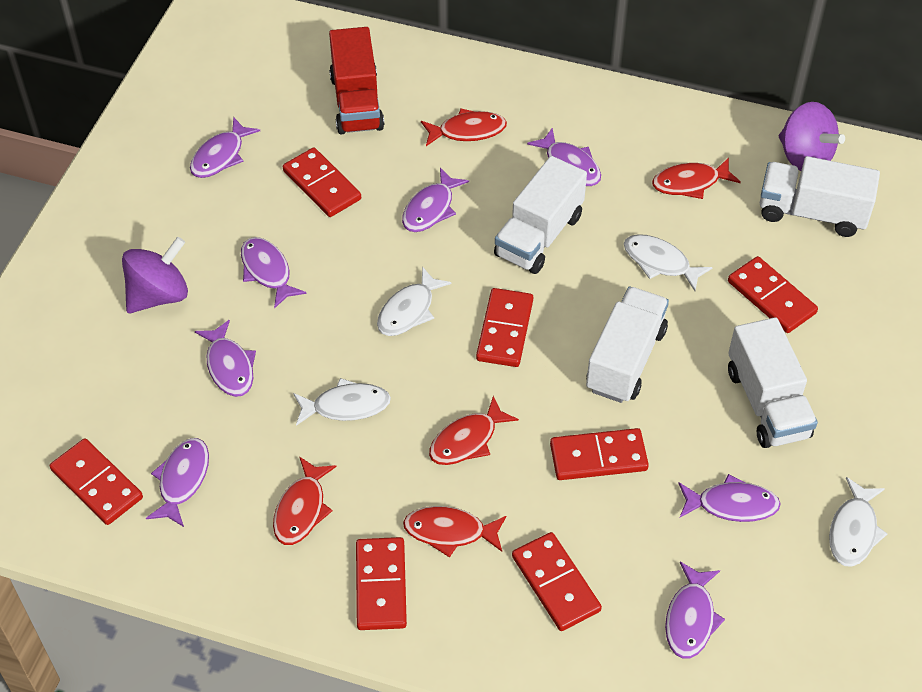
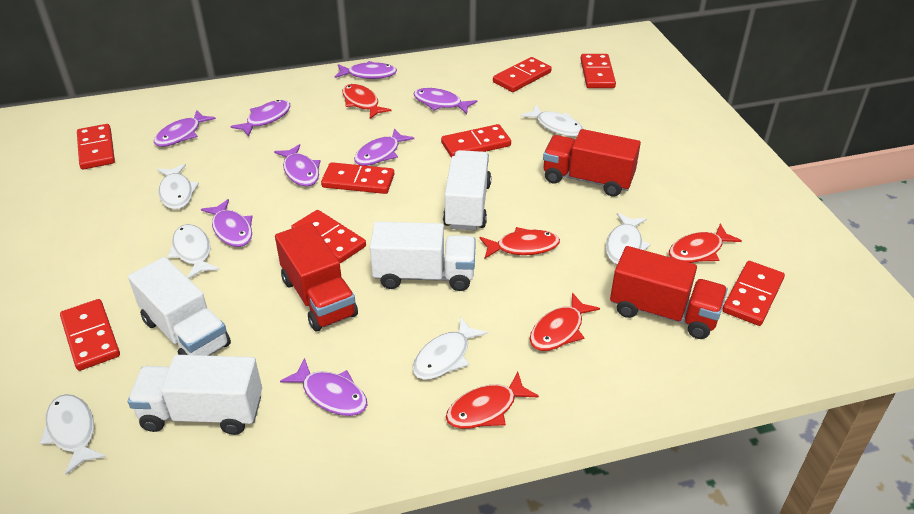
purple spinning top: [122,237,188,313] [779,102,845,171] = 2 -> none = 0
red domino: [50,438,143,525] [283,147,361,217] [356,537,407,630] [476,288,533,367] [512,532,602,631] [550,428,649,480] [728,256,818,333] = 7 -> [60,299,120,371] [77,124,115,169] [291,210,366,263] [321,162,394,194] [441,124,511,157] [493,57,552,92] [580,54,616,88] [723,261,785,326] = 8
red truck: [329,27,384,134] = 1 -> [275,222,358,331] [543,129,641,197] [610,246,728,339] = 3
white fish: [293,378,391,426] [377,266,452,336] [624,234,713,291] [829,477,887,567] = 4 -> [40,394,106,475] [157,164,199,209] [167,224,220,279] [412,317,488,380] [521,105,583,137] [606,213,651,264] = 6

